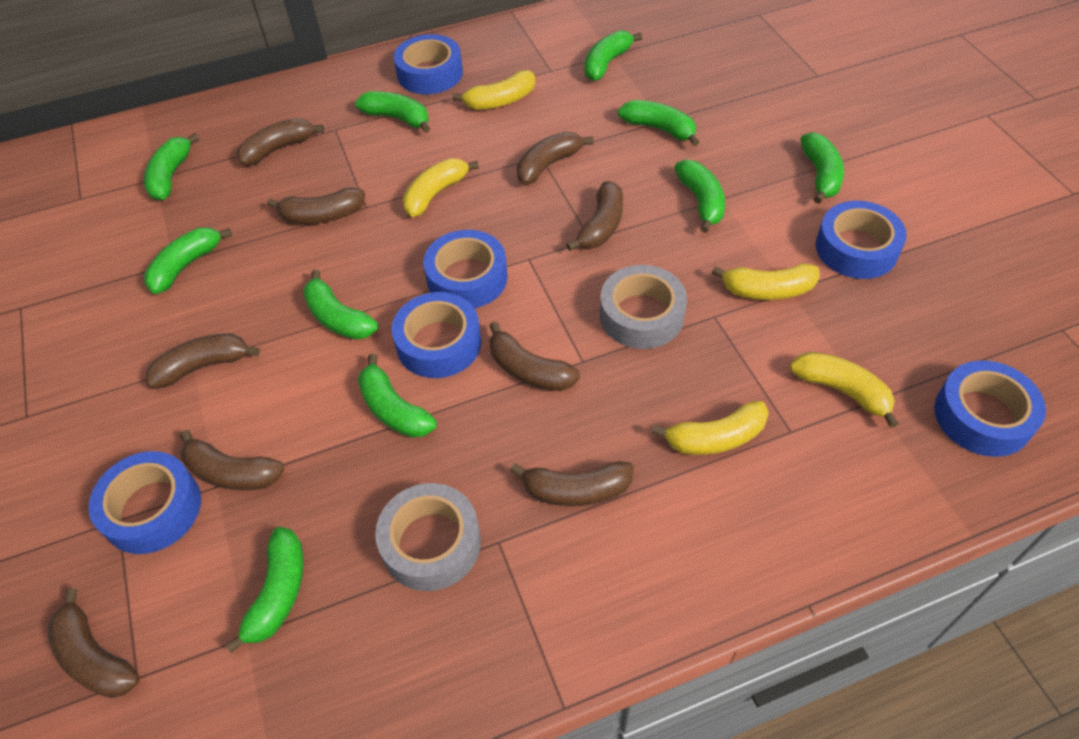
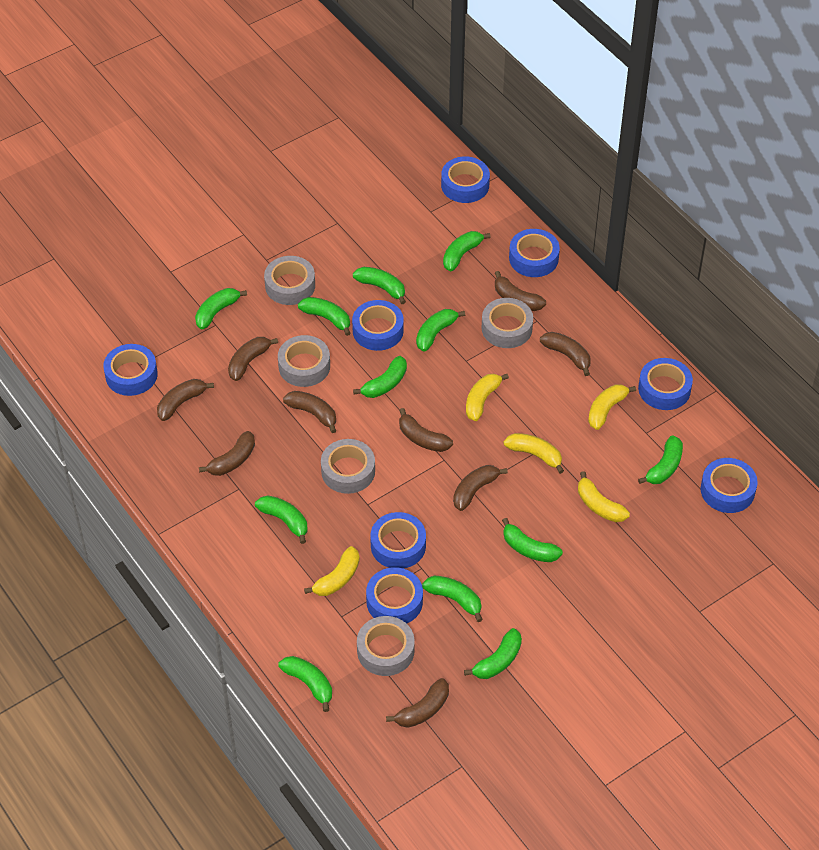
blue tape: [89,451,201,554] [392,292,481,378] [394,34,463,94] [423,230,508,308] [816,201,907,279] [934,360,1046,457] = 6 -> [103,344,158,396] [352,300,404,351] [366,567,423,624] [370,512,426,569] [441,156,490,203] [509,229,560,277] [638,358,693,410] [700,458,758,513] = 8
green banana: [144,133,199,200] [144,227,232,294] [225,527,304,653] [303,269,378,340] [355,91,430,133] [358,354,437,438] [584,30,642,81] [618,100,699,146] [674,160,725,233] [800,132,844,204] = 10 -> [195,288,247,329] [255,495,307,544] [278,656,332,712] [298,297,351,336] [353,267,406,304] [353,356,407,398] [416,309,465,351] [422,575,483,622] [443,231,491,271] [464,628,522,679] [502,518,563,562] [638,435,683,484] = 12
grey tape: [375,483,481,591] [600,265,687,349] = 2 -> [264,256,315,305] [278,335,330,387] [321,439,375,494] [357,616,415,676] [481,298,533,348] = 5

